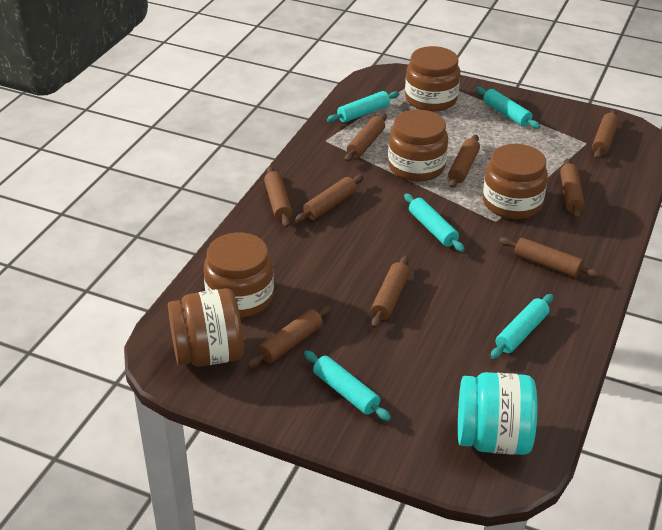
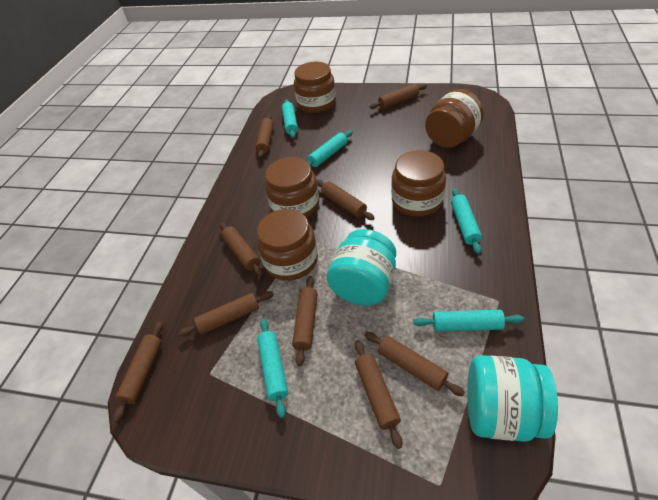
turquoise jar: [458,372,537,455] = 1 -> [326,229,396,306] [468,355,558,442] = 2

